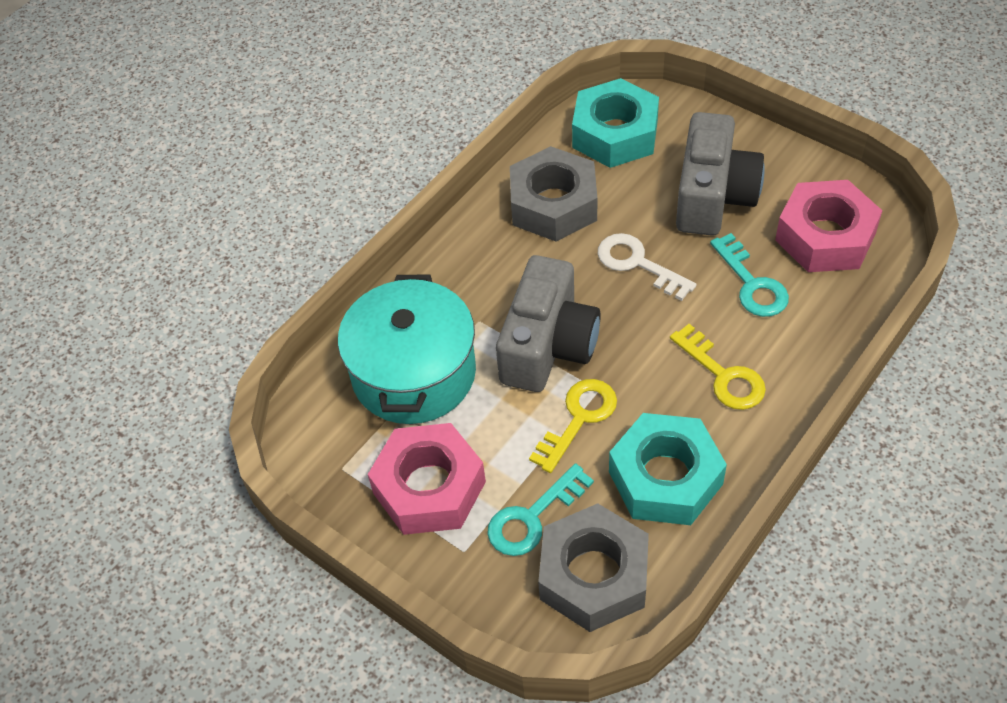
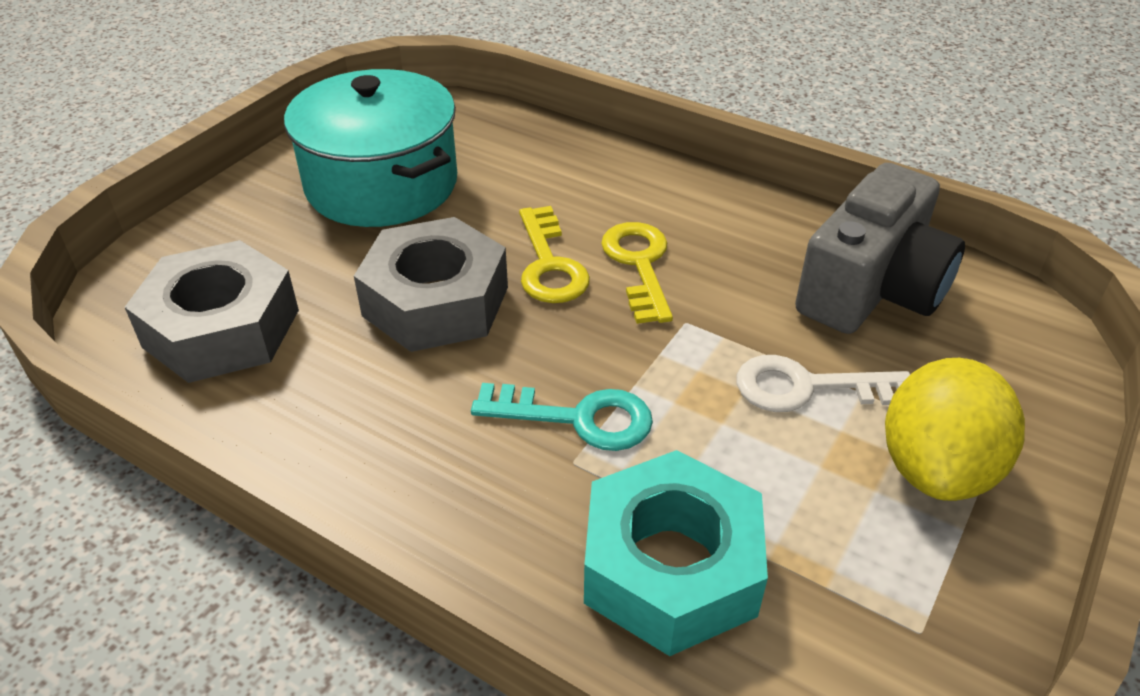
grey camera: [496,255,601,392] [676,112,765,236] = 2 -> [795,163,965,334] = 1
pink nut: [368,423,486,535] [775,180,883,272] = 2 -> none = 0
turquoise key: [487,463,594,556] [710,233,789,317] = 2 -> [471,383,653,451] = 1
turquoise nut: [572,78,659,168] [609,413,727,525] = 2 -> [584,450,768,656] = 1
yellow lemon: none = 0 -> [885,358,1025,501] = 1

